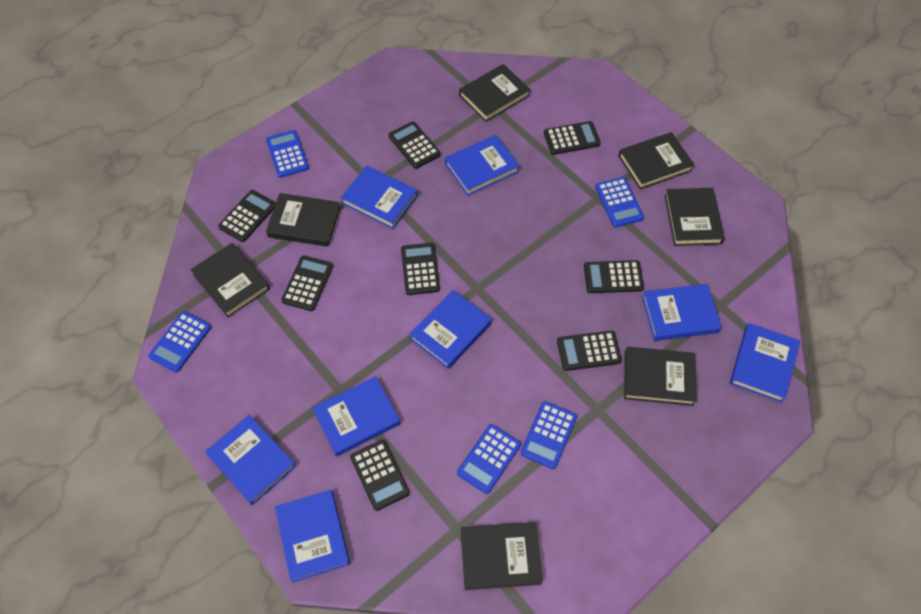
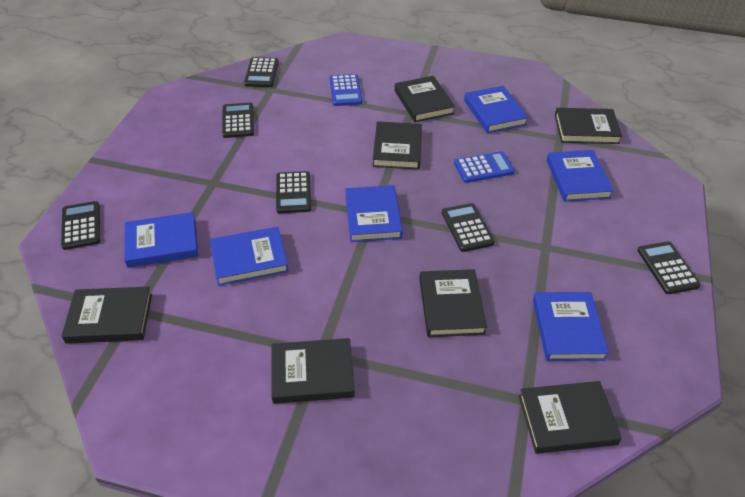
black calculator: [218,190,276,242] [281,255,333,311] [350,440,410,511] [389,121,441,169] [401,243,440,295] [544,121,601,155] [557,331,622,371] [584,260,644,293] = 8 -> [61,201,100,250] [222,103,254,138] [244,57,279,87] [276,171,311,213] [442,203,495,252] [638,241,701,294] = 6
blue book: [205,415,296,505] [275,490,350,582] [313,376,400,456] [341,166,418,229] [409,290,492,369] [445,135,519,196] [642,284,722,341] [730,323,800,403] = 8 -> [124,212,198,268] [210,227,289,286] [345,185,403,242] [464,86,528,133] [533,292,609,361] [547,150,614,202] = 6
blue calculator: [148,311,211,372] [266,130,309,178] [457,424,521,494] [521,401,577,469] [595,177,644,227] = 5 -> [330,74,362,106] [454,151,515,183] = 2

